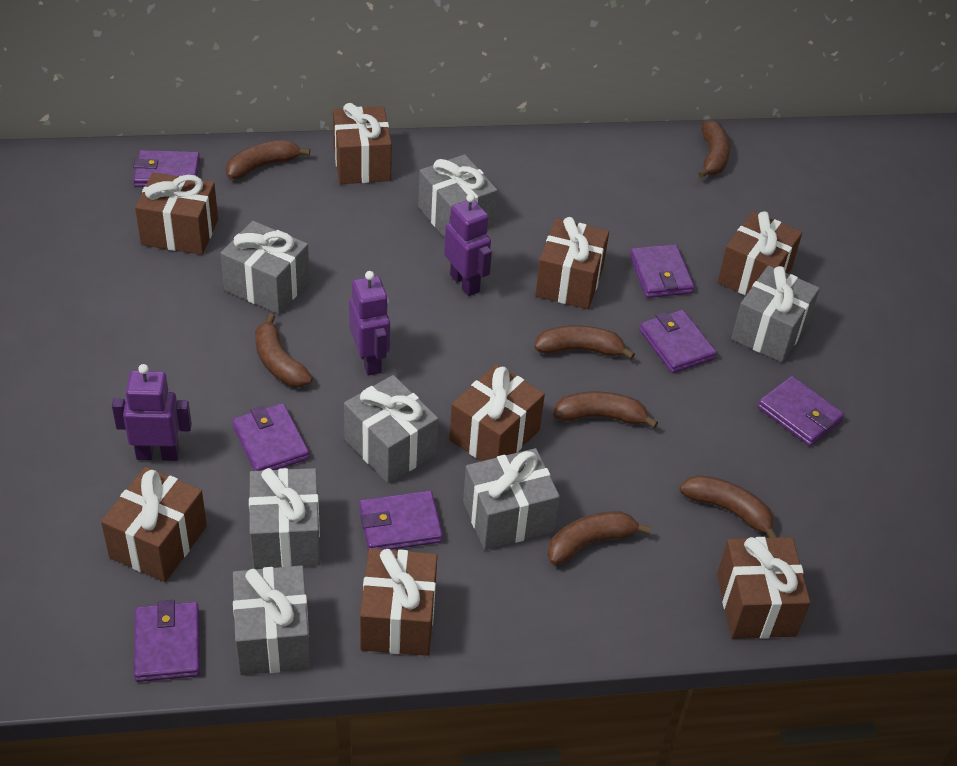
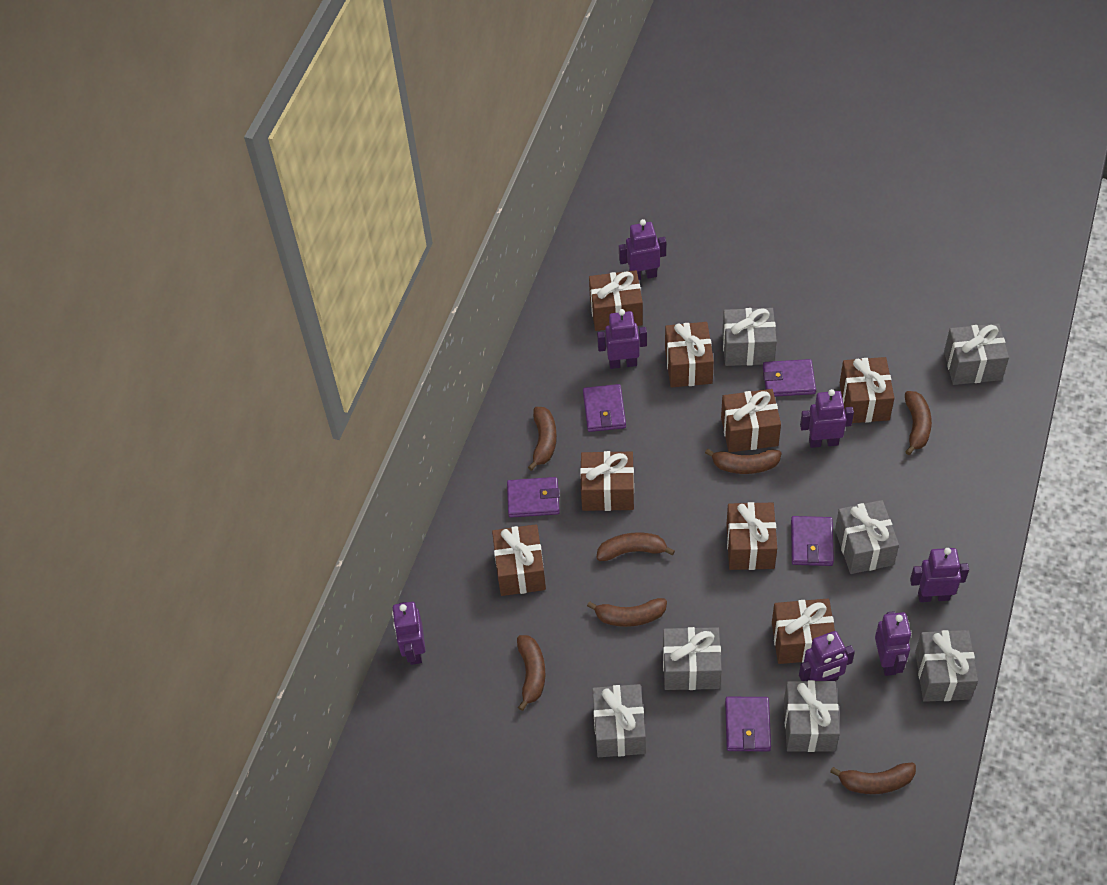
purple robot: [112,364,192,461] [349,271,390,376] [444,194,492,296] = 3 -> [392,602,426,665] [597,309,647,369] [619,219,666,280] [799,631,855,681] [800,389,854,448] [875,611,911,676] [910,548,969,602] = 7
purple wallet: [133,150,200,187] [134,600,200,682] [232,403,309,471] [359,491,443,551] [630,244,694,298] [639,310,717,373] [758,376,844,446] = 7 -> [507,477,560,518] [583,384,626,432] [725,697,771,751] [763,359,816,397] [791,516,834,566] = 5

